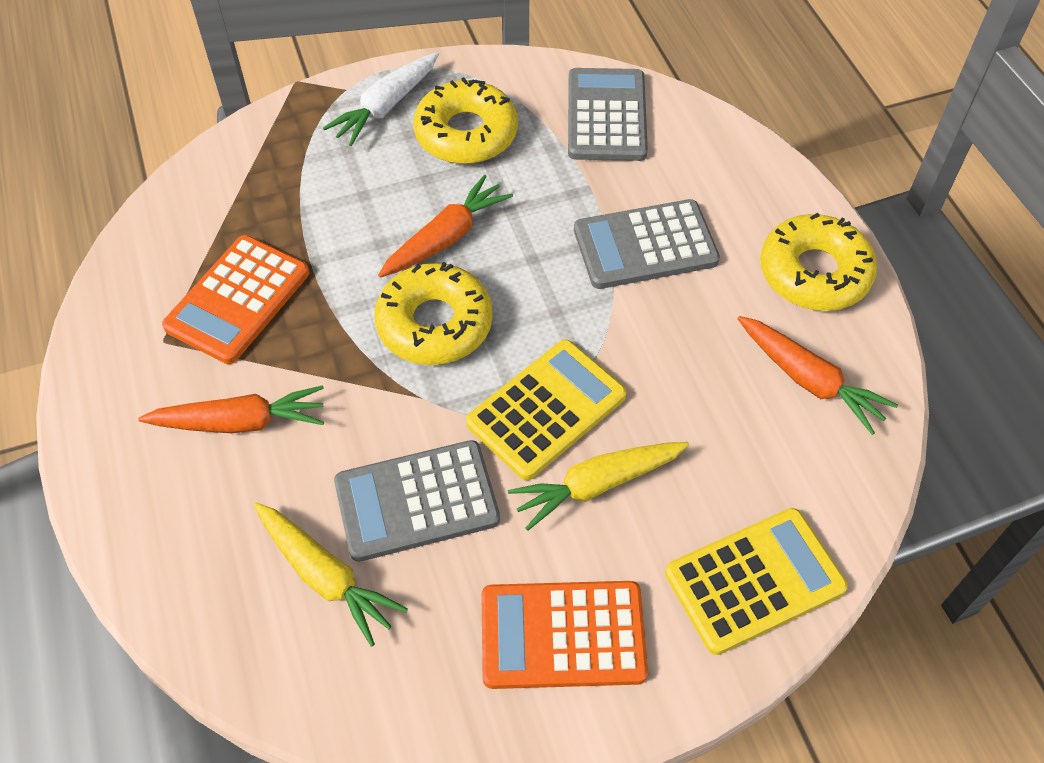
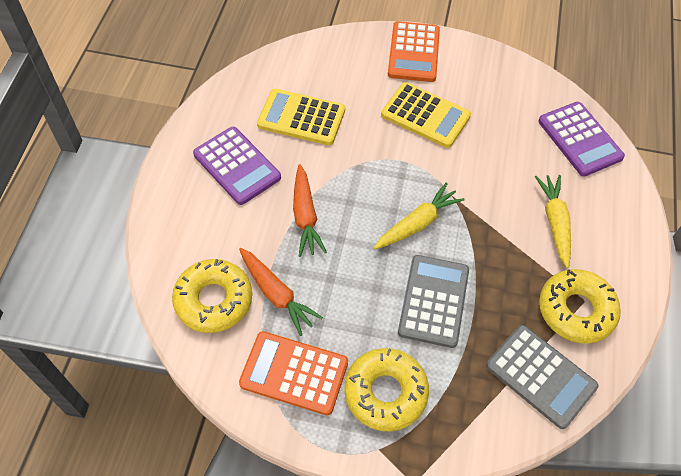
grey calculator: [334,440,500,562] [568,68,648,161] [574,199,720,289] = 3 -> [398,255,469,348] [486,325,598,429] = 2
orange carrot: [138,385,324,433] [378,174,513,278] [738,316,898,435] = 3 -> [239,248,323,336] [293,164,327,257] = 2
purple calculator: none = 0 -> [193,127,281,205] [538,102,625,176] = 2
white carrot: [323,52,439,146] = 1 -> none = 0

